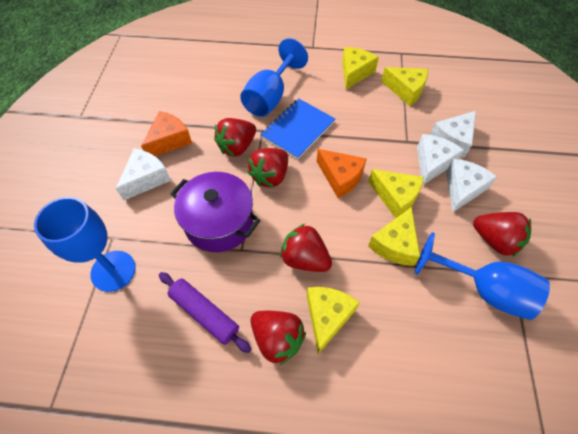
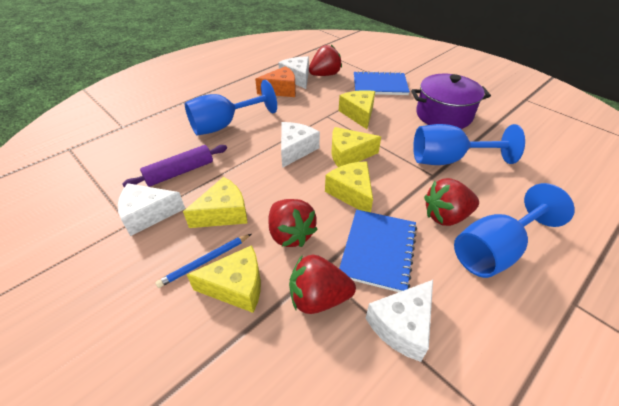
blue notebook: [260,99,335,159] = 1 -> [339,209,417,292] [354,71,410,95] = 2
blue pencil: none = 0 -> [155,234,251,288] = 1
orange cheese: [141,111,192,156] [317,149,367,198] = 2 -> [255,66,296,97] = 1
red strawberry: [214,118,256,157] [248,148,288,188] [251,311,306,365] [280,224,332,272] [473,212,531,257] = 5 -> [268,199,318,247] [289,255,356,314] [309,45,342,76] [424,178,479,226] = 4

